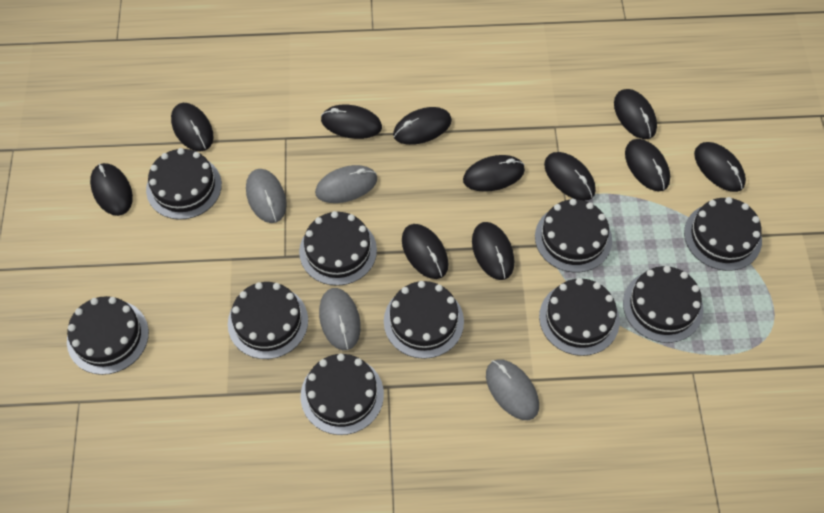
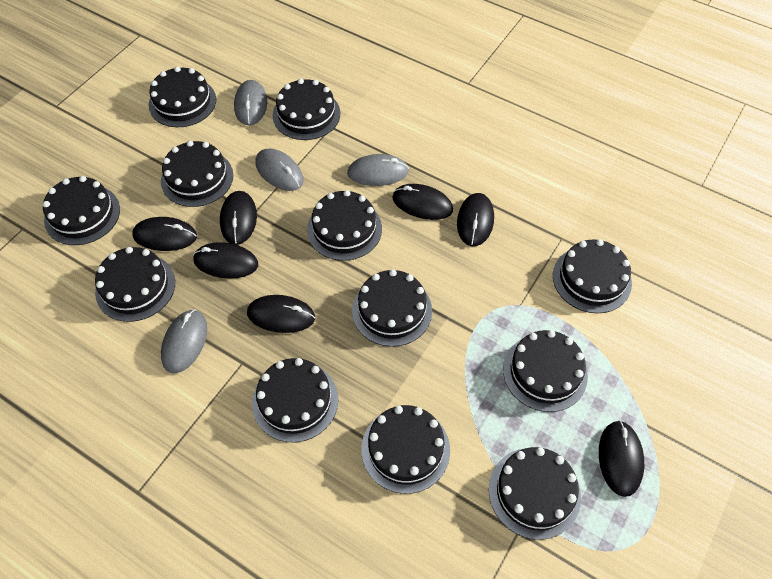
black cake: [67,296,149,375] [146,148,222,220] [228,282,308,359] [299,211,377,286] [301,354,384,435] [384,281,464,359] [535,199,612,272] [539,278,620,356] [623,266,703,343] [684,197,762,271] = 10 -> [43,176,120,245] [95,247,175,322] [149,66,216,127] [161,141,233,207] [252,358,338,442] [273,78,340,140] [307,190,382,261] [352,269,432,347] [361,405,450,494] [489,447,581,540] [503,330,588,412] [553,239,632,313] = 12
black mouse: [90,163,133,216] [171,103,213,151] [321,105,382,139] [393,107,452,145] [402,224,449,279] [463,155,525,192] [472,222,514,280] [544,152,596,201] [614,89,657,139] [625,139,670,191] [694,142,746,192] = 11 -> [132,217,197,251] [193,242,258,279] [220,191,257,245] [247,295,315,333] [392,184,453,220] [457,193,494,246] [599,420,644,497] = 7

